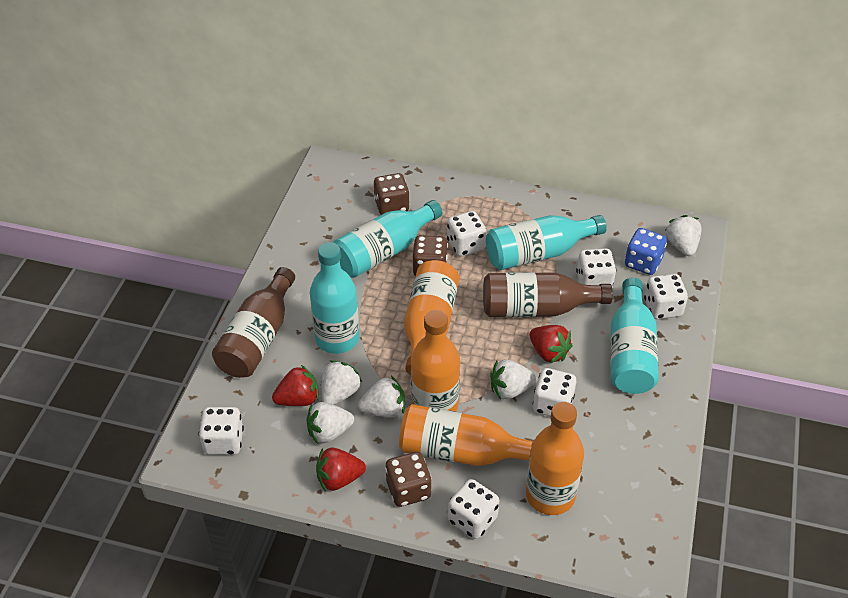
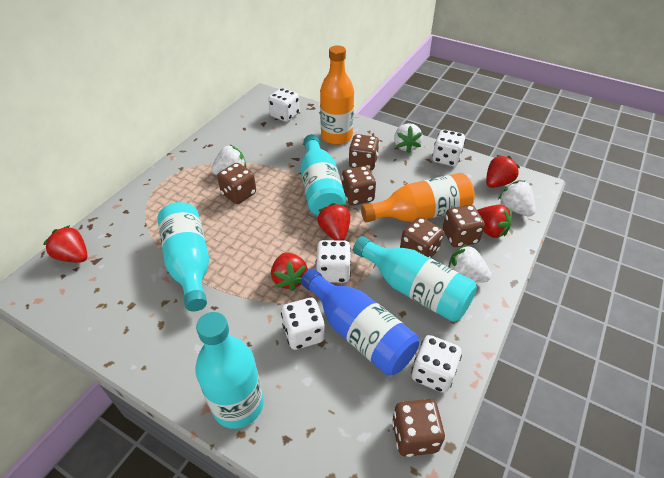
blue bottle: none = 0 -> [301,268,419,375] = 1
blue dice: [625,228,667,275] = 1 -> none = 0
brown bottle: [212,267,295,378] [483,272,613,317] = 2 -> none = 0
brown dice: [374,173,410,215] [385,452,432,507] [412,235,448,276] = 3 -> [217,163,256,204] [342,166,376,205] [348,134,379,170] [392,399,445,457] [400,217,443,258] [443,205,485,247] = 6
orange bottle: [399,404,534,466] [404,260,459,375] [411,310,460,412] [526,402,584,515] = 4 -> [320,45,354,145] [361,173,475,222] = 2
red strawberry: [272,365,319,406] [316,448,366,492] [529,325,573,363] = 3 -> [43,225,88,263] [271,253,308,291] [317,203,350,241] [477,205,512,238] [486,155,520,188] = 5
white dice: [199,407,244,455] [447,211,486,256] [448,479,499,539] [533,368,576,417] [576,249,616,288] [644,274,688,319] = 6 -> [268,88,300,122] [281,298,325,350] [316,240,351,283] [412,335,462,393] [432,130,465,166] = 5
white strawberry: [306,402,354,444] [321,360,362,405] [358,376,405,418] [490,359,536,399] [665,215,702,256] = 5 -> [211,145,246,175] [394,123,423,153] [449,244,491,283] [498,181,535,217] = 4

